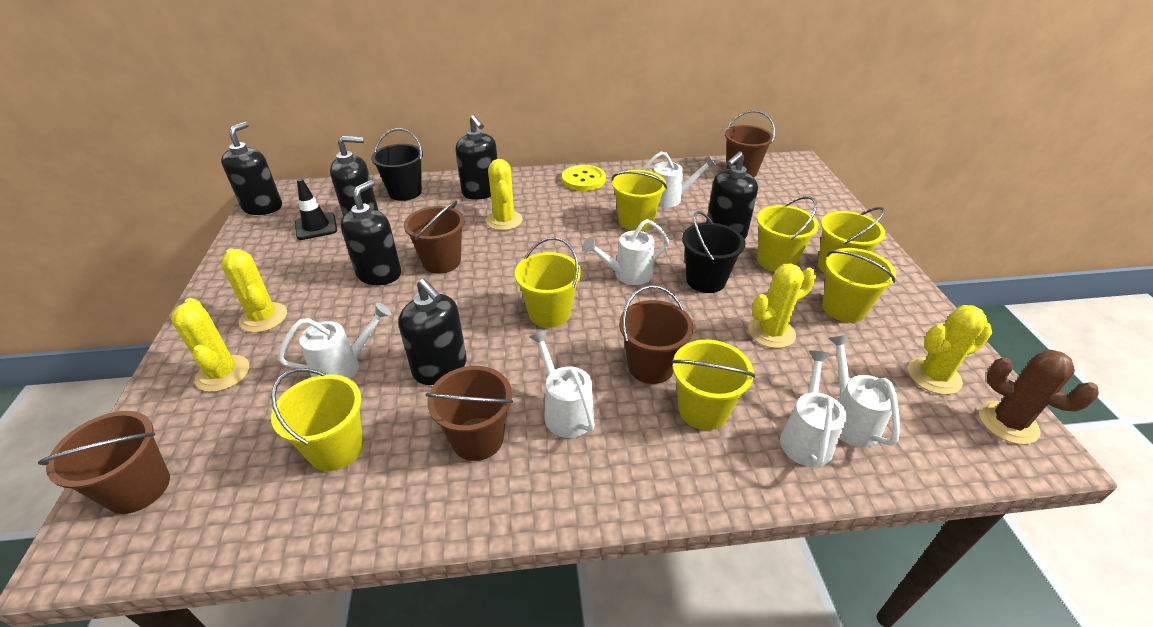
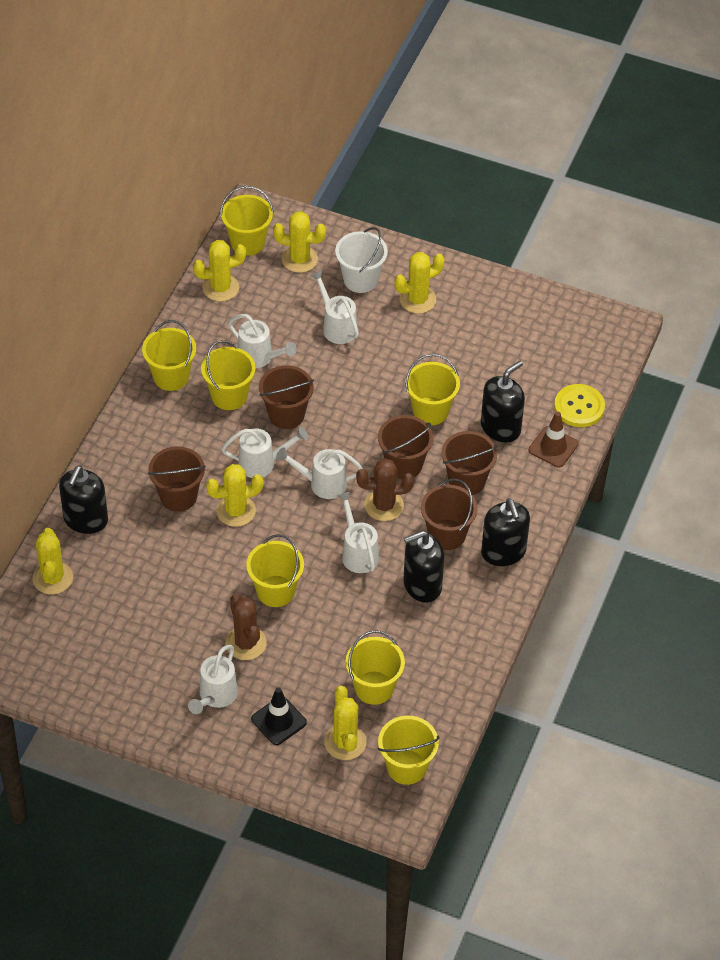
black bucket: [371,128,423,201] [682,211,745,293] = 2 -> none = 0
black soap dispenser: [221,122,282,215] [330,136,378,215] [340,180,401,285] [398,279,467,385] [456,115,497,200] [706,151,758,239] = 6 -> [59,466,108,534] [403,530,445,603] [481,361,525,442] [481,498,530,566] = 4
brown cactus: [979,350,1099,445] = 1 -> [226,594,267,660] [356,458,414,521] = 2
brown traffic cone: none = 0 -> [529,412,579,468] = 1
white bucket: none = 0 -> [335,227,388,293] = 1
yellow cactus: [171,298,249,392] [221,248,287,333] [486,159,523,231] [748,263,816,348] [908,305,992,395] = 5 -> [33,528,73,594] [193,240,246,302] [206,464,264,527] [273,211,326,273] [324,686,367,760] [394,252,445,314] = 6

